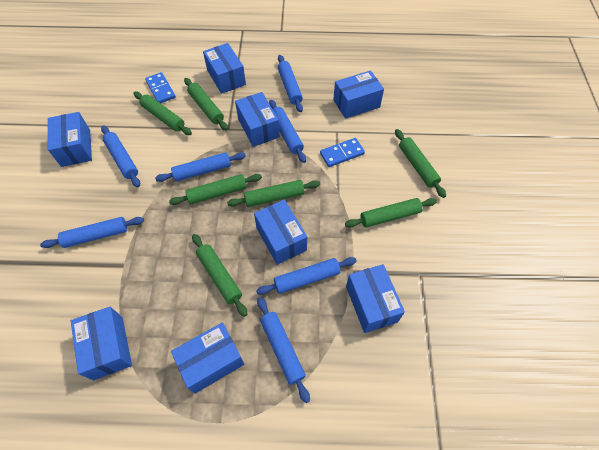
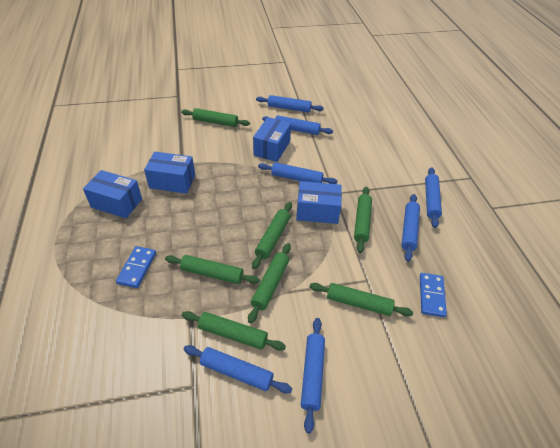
blue box: [48,112,92,167] [71,307,132,380] [171,322,244,394] [203,43,246,94] [235,92,280,147] [254,200,307,265] [333,70,384,119] [346,264,405,333] = 8 -> [83,170,142,218] [144,152,195,194] [253,117,291,162] [296,181,342,224] = 4

